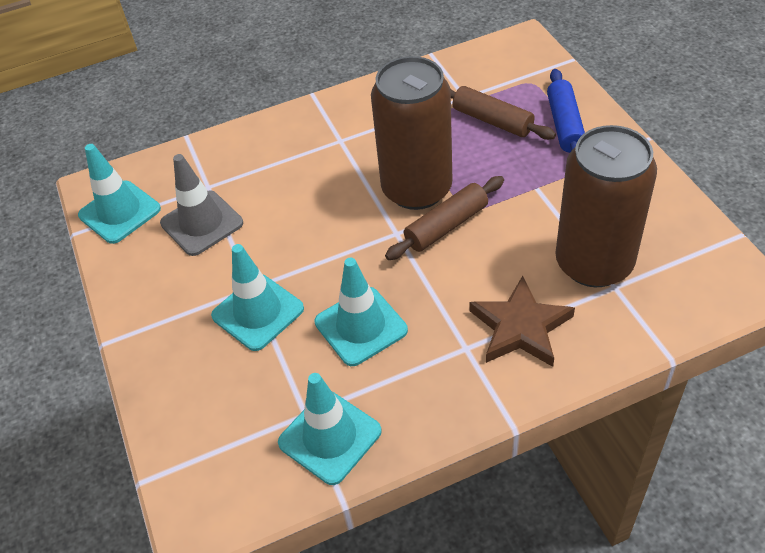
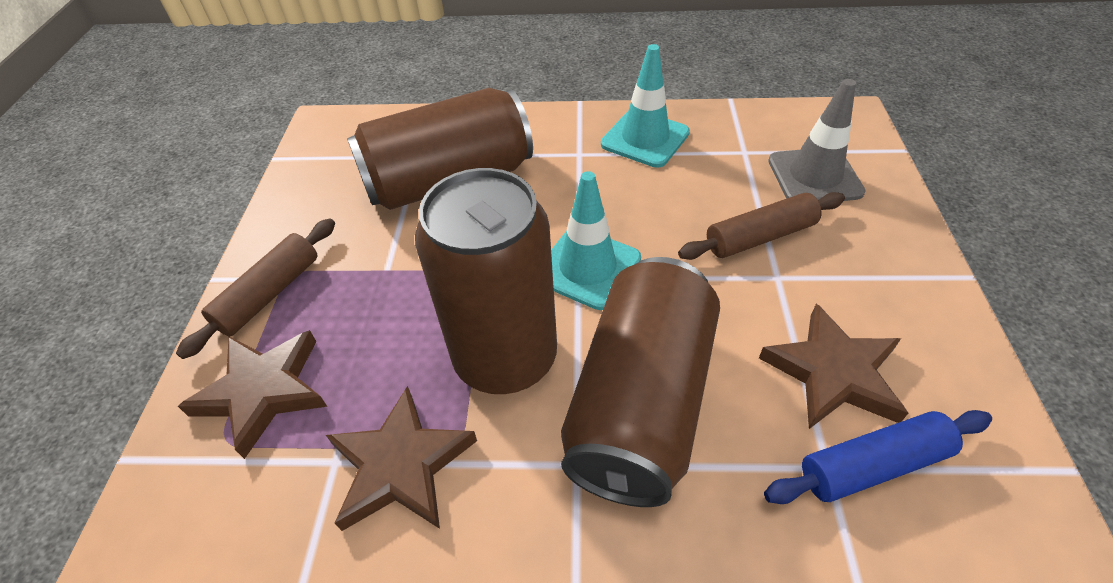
brown can: [371,56,452,210] [555,125,657,287] = 2 -> [347,88,533,210] [415,168,557,394] [561,257,720,507] = 3
brown star: [469,276,575,367] = 1 -> [178,330,327,459] [326,386,477,531] [759,303,908,429] = 3
turquoise traffic cone: [78,144,161,244] [211,244,304,351] [278,373,382,485] [315,258,408,366] = 4 -> [551,171,641,310] [601,44,690,168] = 2

